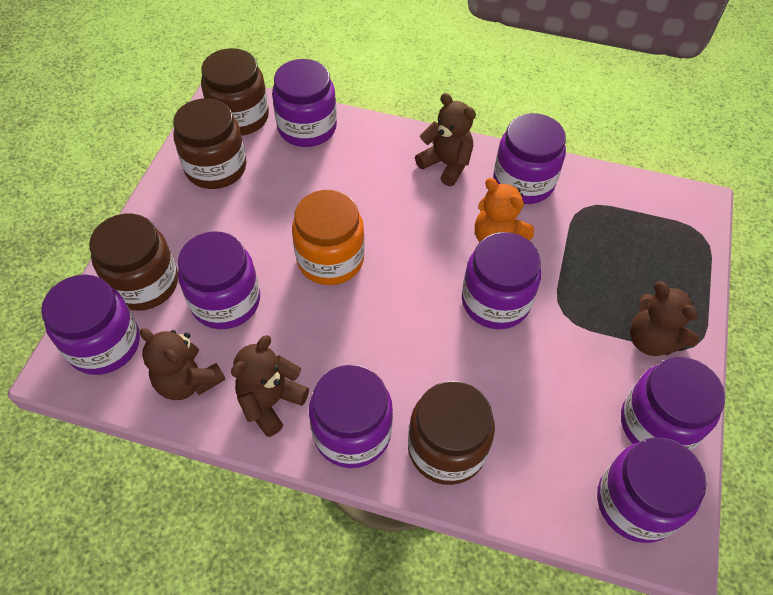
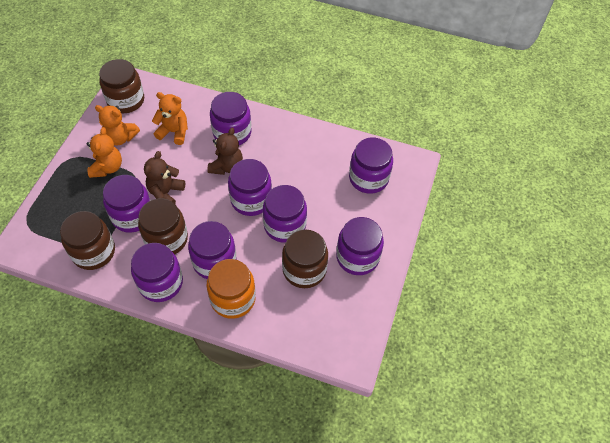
brown teddy bear: [140,328,226,400] [231,335,309,437] [415,93,476,186] [630,282,699,356] = 4 -> [144,151,185,204] [207,128,243,175] = 2
orange teddy bear: [475,178,534,242] = 1 -> [86,127,122,178] [95,105,140,146] [152,92,188,145] = 3

